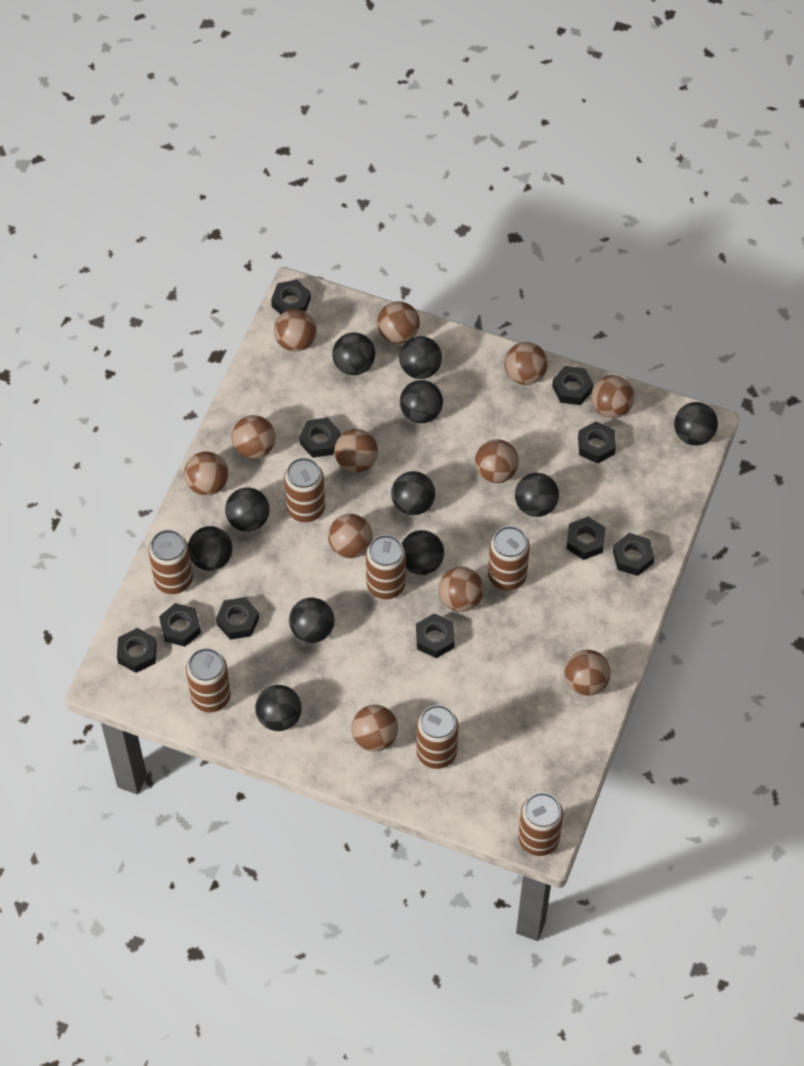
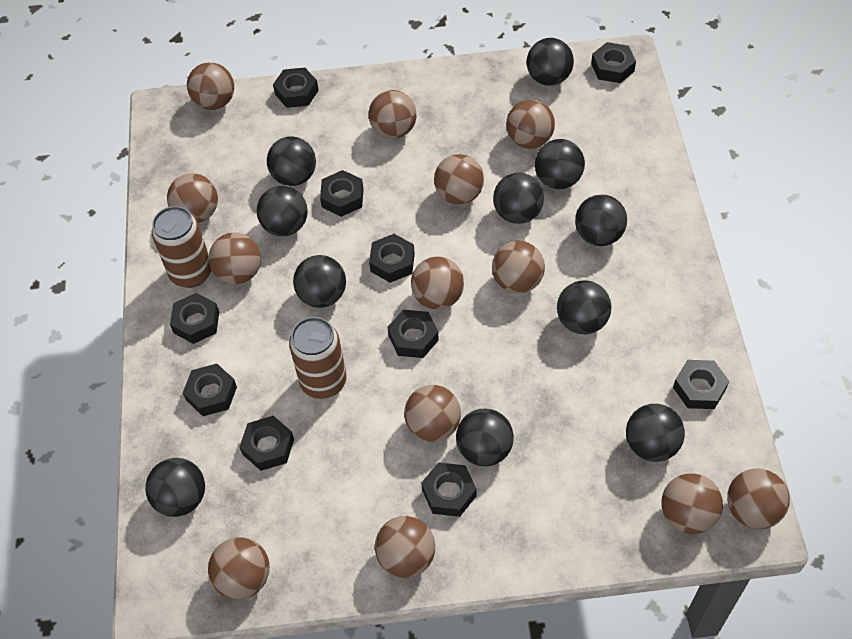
brown ball: [184,452,229,495] [232,415,275,459] [274,309,317,352] [328,514,373,558] [334,429,378,473] [352,705,398,751] [377,301,420,344] [439,567,484,612] [475,439,519,483] [505,342,548,385] [565,650,611,696] [591,375,634,418] = 12 -> [167,173,218,223] [187,62,234,110] [208,537,270,600] [209,232,261,284] [369,90,416,139] [375,516,435,578] [404,385,461,442] [411,257,464,310] [434,154,484,205] [492,241,545,293] [506,100,555,149] [661,473,723,534] [727,468,790,529] = 13
brown can: [148,530,193,594] [186,648,231,712] [284,458,325,522] [366,535,406,599] [416,705,458,769] [488,526,530,591] [518,793,563,856] = 7 -> [152,206,211,288] [289,317,347,399] = 2

